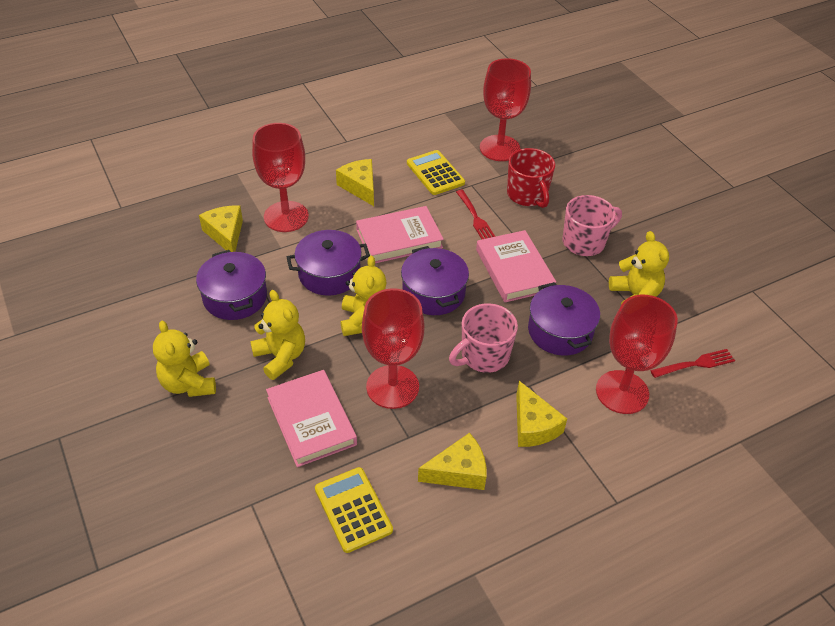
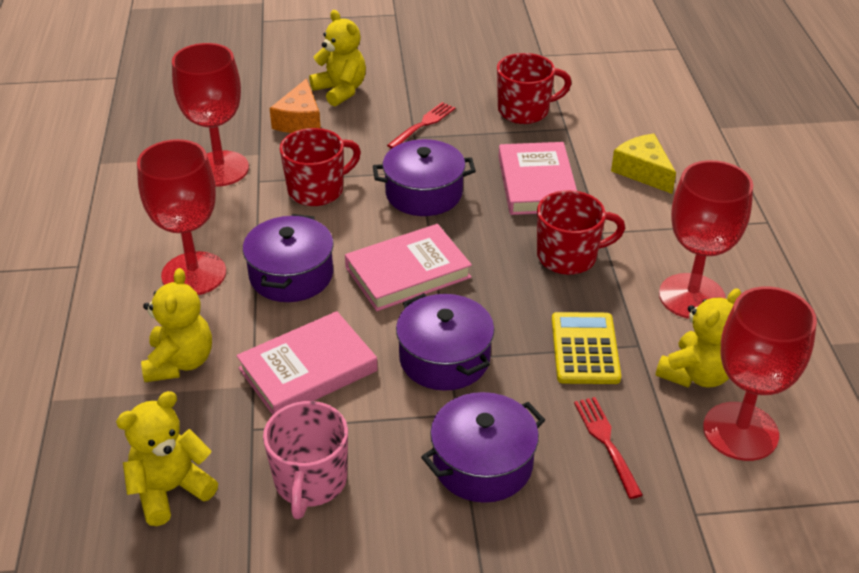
orange cheese: none = 0 -> [269,79,321,133] = 1
pink mug: [449,303,518,373] [563,195,622,256] = 2 -> [263,401,348,519] = 1
red mug: [507,148,555,208] = 1 -> [280,128,361,206] [497,53,572,124] [537,190,625,275] = 3
yellow calculator: [315,467,393,553] [407,150,465,195] = 2 -> [552,312,621,384] = 1
yellow cheese: [199,205,243,252] [336,159,374,206] [418,433,486,490] [516,381,567,447] = 4 -> [611,134,676,194] = 1

